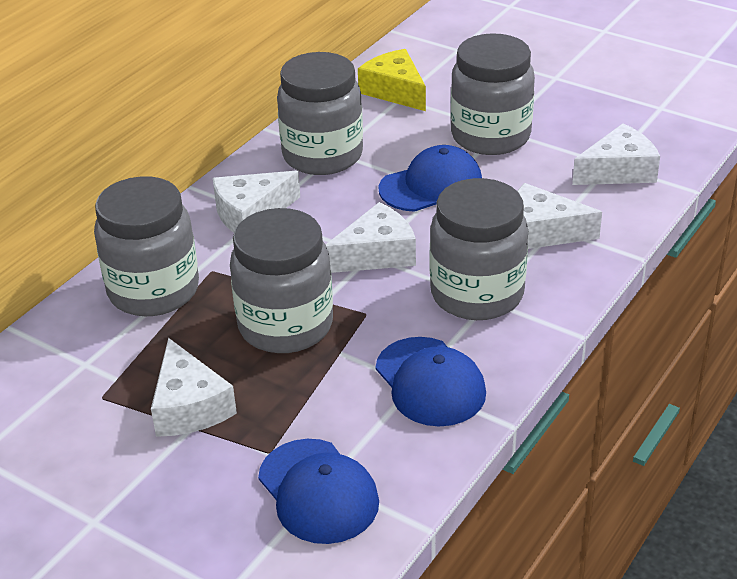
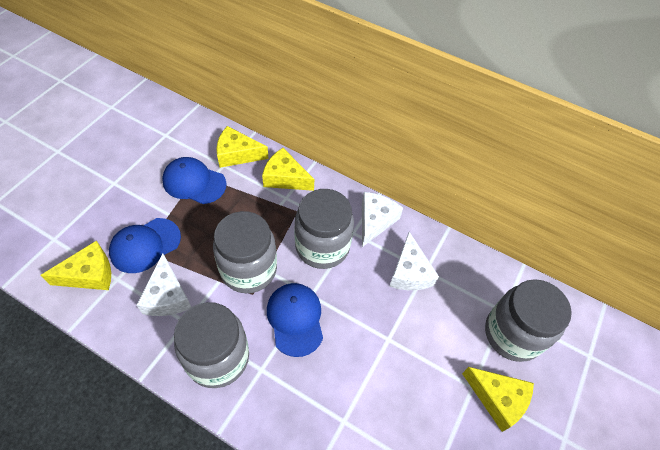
grey jar: [94,176,199,316] [230,208,333,353] [277,52,363,175] [430,178,528,320] [451,33,535,155] = 5 -> [174,302,249,388] [213,211,277,293] [294,189,354,269] [485,279,572,362] = 4
white cheese: [151,338,237,437] [213,171,300,233] [326,202,416,273] [517,183,602,249] [572,123,660,185] = 5 -> [136,253,191,316] [362,192,403,247] [389,232,439,290] = 3
yellow cheese: [358,49,426,111] = 1 -> [41,241,111,290] [216,126,269,168] [262,148,314,191] [462,367,534,432] = 4

